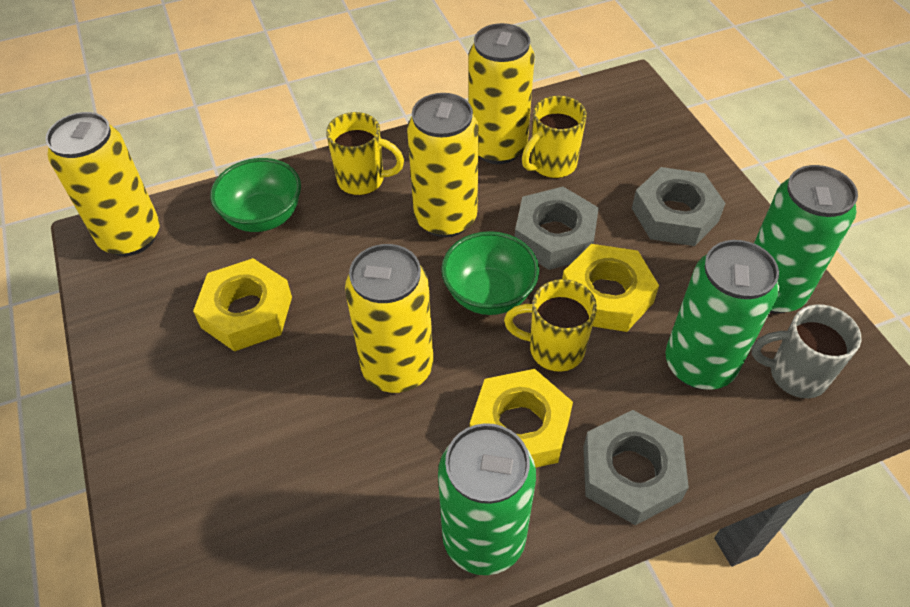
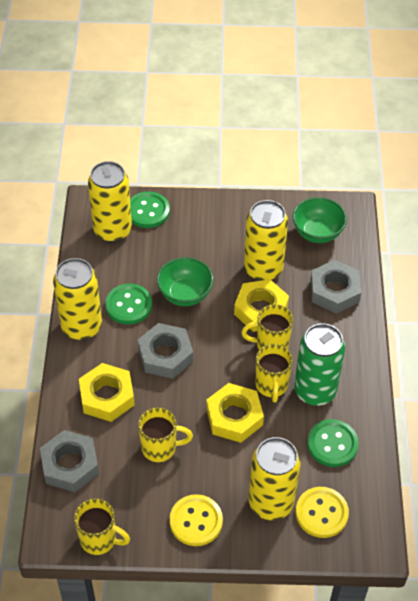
green button: none = 0 -> [105,284,152,325] [130,192,170,228] [307,419,359,467] = 3
green can: [438,423,536,575] [665,240,779,390] [754,165,858,313] = 3 -> [294,323,345,406] = 1
grey mug: [752,304,861,398] = 1 -> none = 0
yellow button: none = 0 -> [170,494,223,546] [296,487,349,538] = 2
yellow mug: [326,112,404,195] [504,279,597,372] [522,96,587,178] = 3 -> [74,498,130,555] [138,407,193,462] [242,304,293,350] [255,344,293,403] = 4

